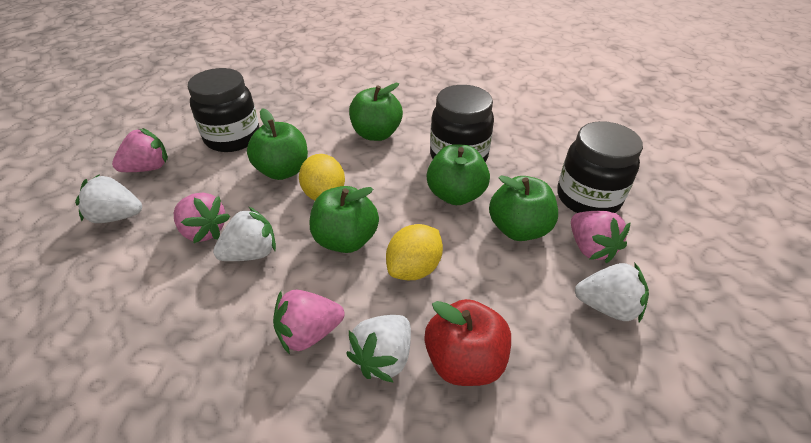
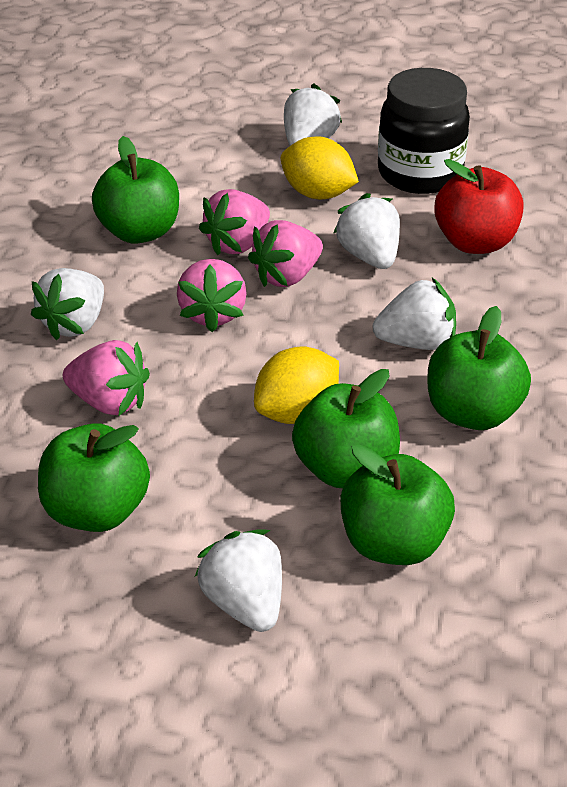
black jar: [188,68,260,152] [430,85,494,162] [557,121,643,213] = 3 -> [378,68,470,194] = 1
white strawberry: [75,174,142,223] [213,207,276,261] [346,315,411,383] [575,262,649,322] = 4 -> [31,268,104,341] [195,529,282,632] [284,84,342,146] [333,193,400,269] [373,278,456,350] = 5

